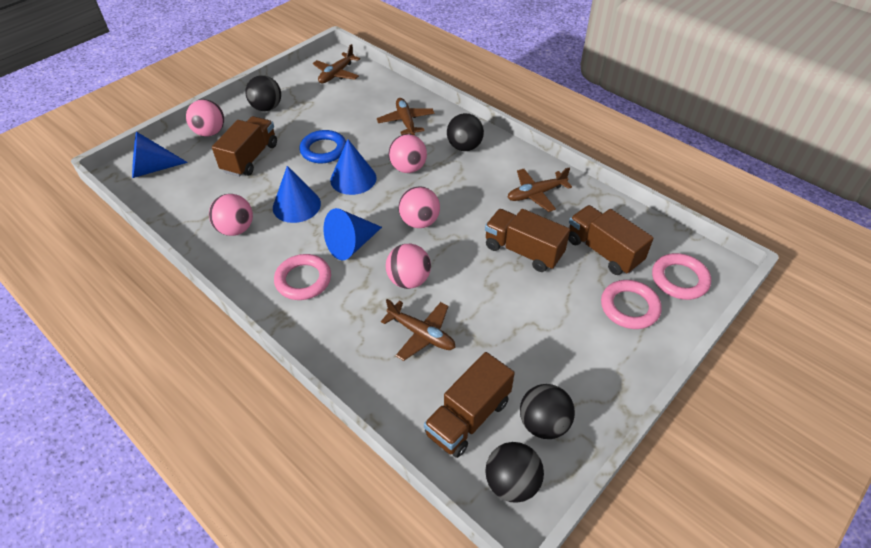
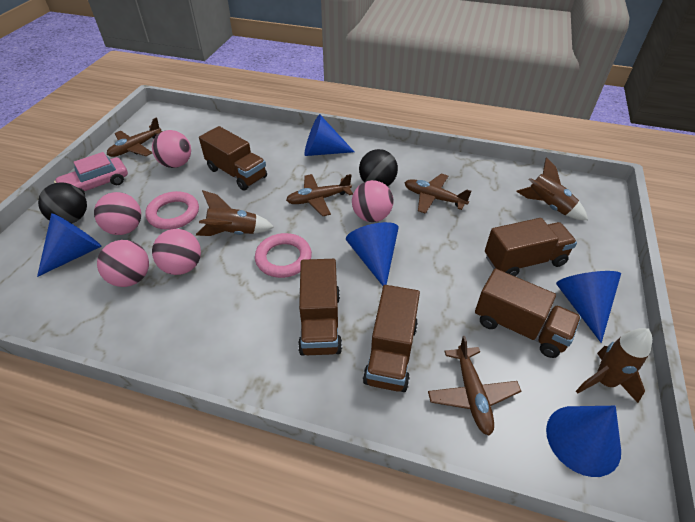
black ball: [245,75,281,111] [447,113,484,151] [485,442,544,503] [520,384,575,439] = 4 -> [38,182,87,223] [359,149,398,186] = 2
blue cone: [132,131,188,178] [273,166,321,223] [323,208,382,260] [330,139,377,195] = 4 -> [37,213,101,277] [305,114,354,156] [346,222,399,286] [546,406,621,477] [556,271,621,343] = 5
blue ring: [300,130,346,163] = 1 -> none = 0
brown rocket: none = 0 -> [196,190,274,236] [516,157,588,220] [576,328,652,403] = 3
brown truck: [212,116,277,177] [424,352,515,458] [485,209,570,272] [568,205,654,275] = 4 -> [199,126,267,191] [298,259,342,356] [363,285,420,392] [475,269,581,358] [485,218,577,276] = 5
pink car: none = 0 -> [54,152,128,195] = 1
pink ring: [274,254,331,300] [601,280,662,329] [652,253,711,300] = 3 -> [145,191,199,230] [255,233,312,278] = 2

